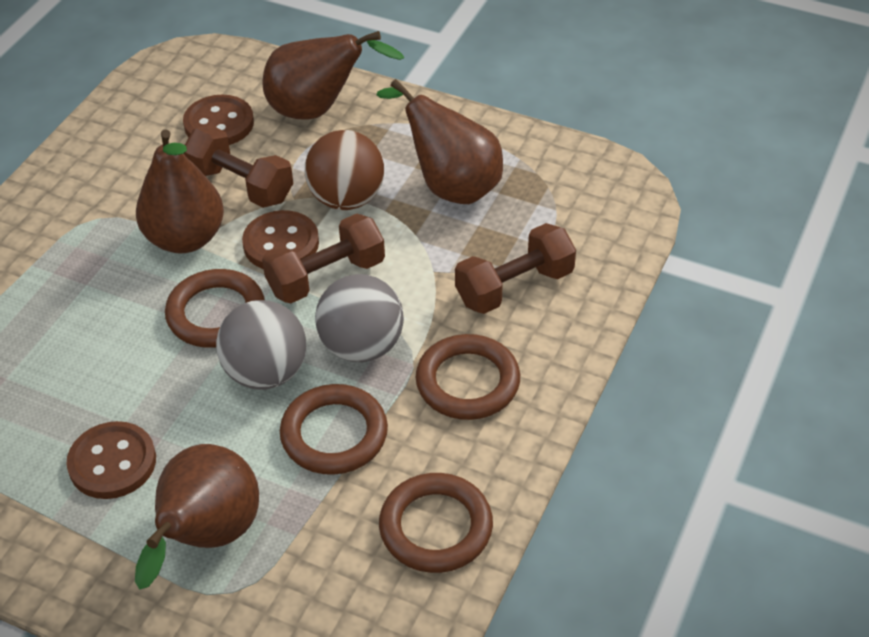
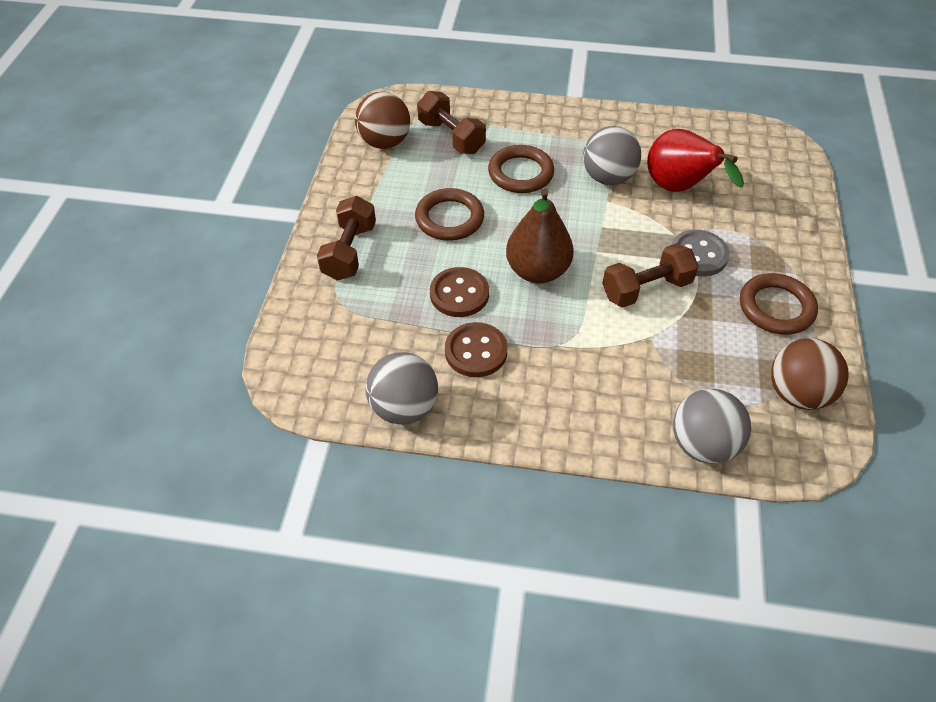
brown ball: [305,130,384,210] = 1 -> [355,92,410,149] [771,338,849,410] = 2
brown button: [66,421,156,499] [183,95,254,145] [242,210,319,269] = 3 -> [430,267,489,317] [445,322,508,377] = 2
brown pear: [135,444,259,589] [136,129,224,253] [262,31,404,120] [376,79,503,204] = 4 -> [506,188,574,283] = 1
brown ring: [165,269,265,348] [280,384,388,475] [379,473,493,573] [416,334,520,420] = 4 -> [415,188,484,241] [488,145,554,193] [740,273,818,335] = 3
grey ball: [216,300,306,390] [315,274,404,362] = 2 -> [366,352,438,425] [583,126,641,185] [673,389,751,464] = 3
grey button: none = 0 -> [671,230,729,276] = 1
red pear: none = 0 -> [647,129,744,192] = 1

